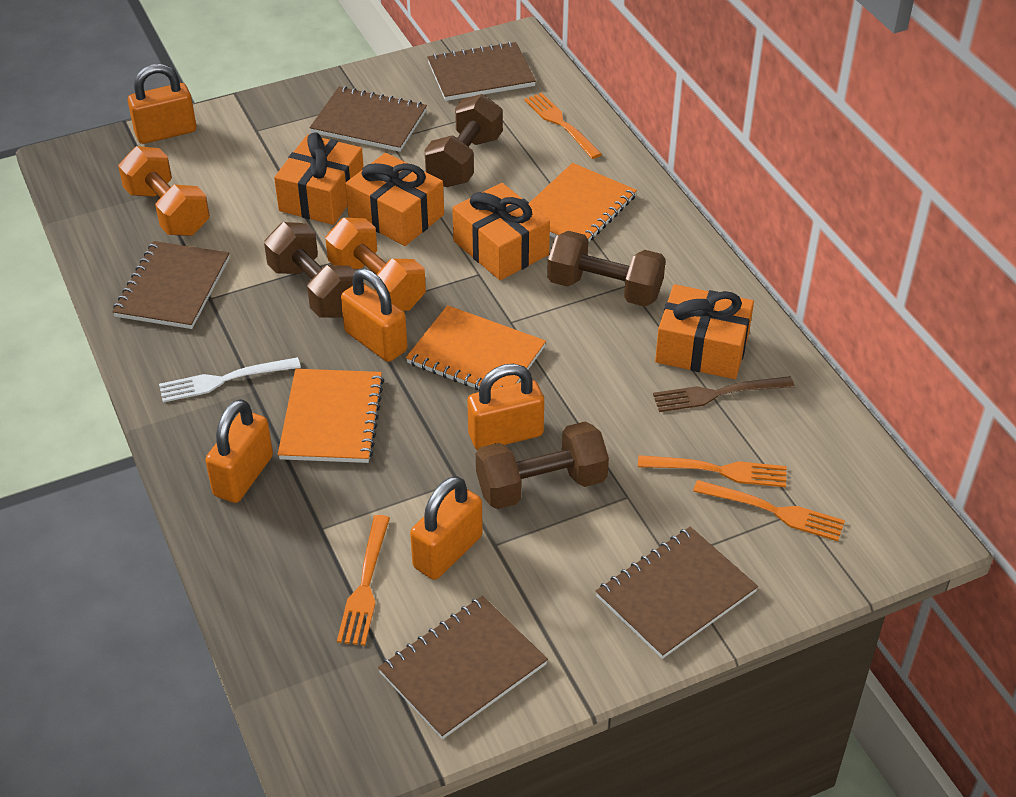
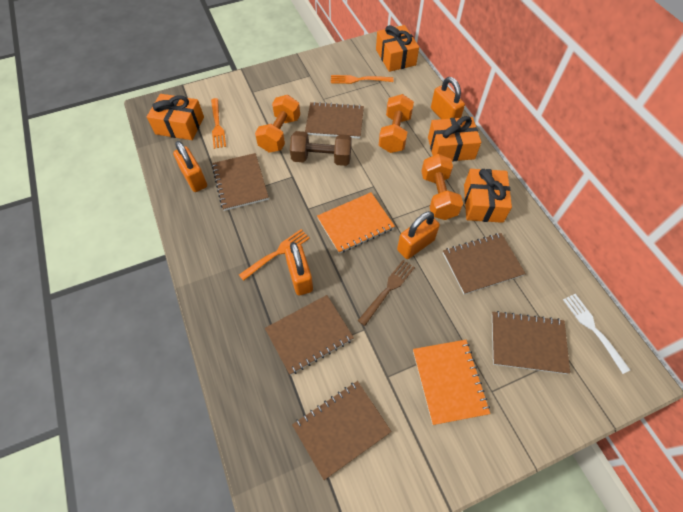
brown dumbbell: [264,222,356,318] [425,94,503,187] [476,422,609,509] [547,231,666,307] = 4 -> [290,131,352,166] = 1
brown notebook: [113,241,229,329] [310,86,427,152] [378,596,548,739] [427,41,536,101] [596,527,758,659] = 5 -> [212,153,269,211] [265,295,354,375] [292,381,392,480] [305,102,364,139] [443,233,526,295] [492,311,570,374] = 6
orange dumbbell: [118,146,210,236] [325,218,426,311] = 2 -> [255,95,300,153] [379,94,414,153] [421,154,463,220] = 3
orange fork: [337,515,390,646] [524,93,602,159] [638,455,786,487] [693,480,845,541] = 4 -> [211,98,226,149] [239,229,310,281] [331,75,393,84] = 3
orange notebook: [278,369,384,463] [406,305,546,390] [529,163,637,244] = 3 -> [317,192,395,254] [413,340,490,425] = 2
orange padlock: [128,64,196,144] [205,399,273,503] [341,268,407,362] [410,476,483,580] [467,364,544,450] = 5 -> [173,141,207,192] [284,242,313,295] [397,211,440,259] [431,77,465,119] = 4

